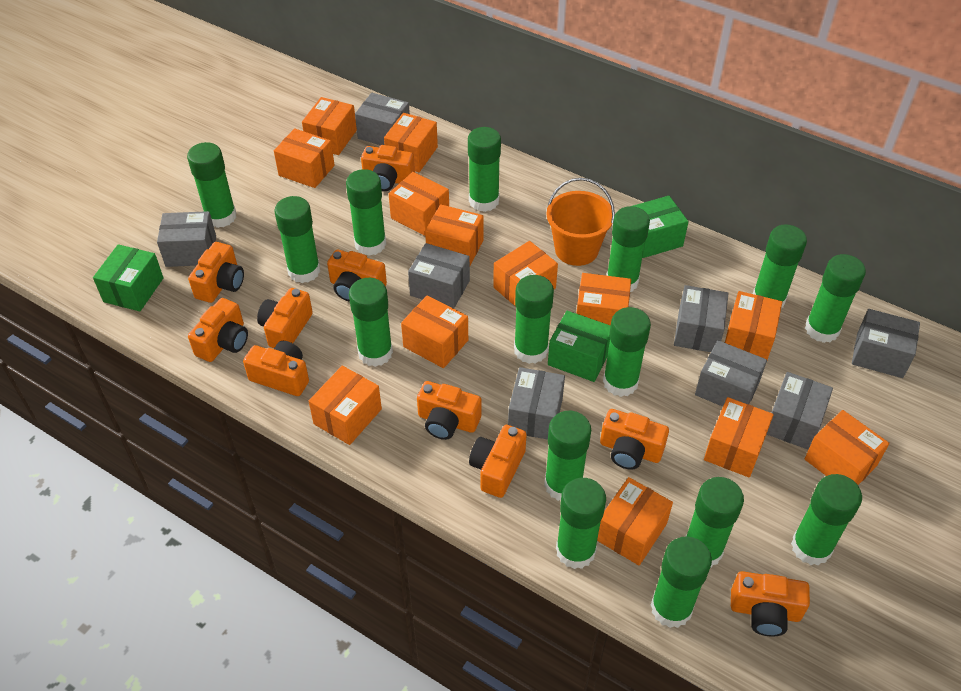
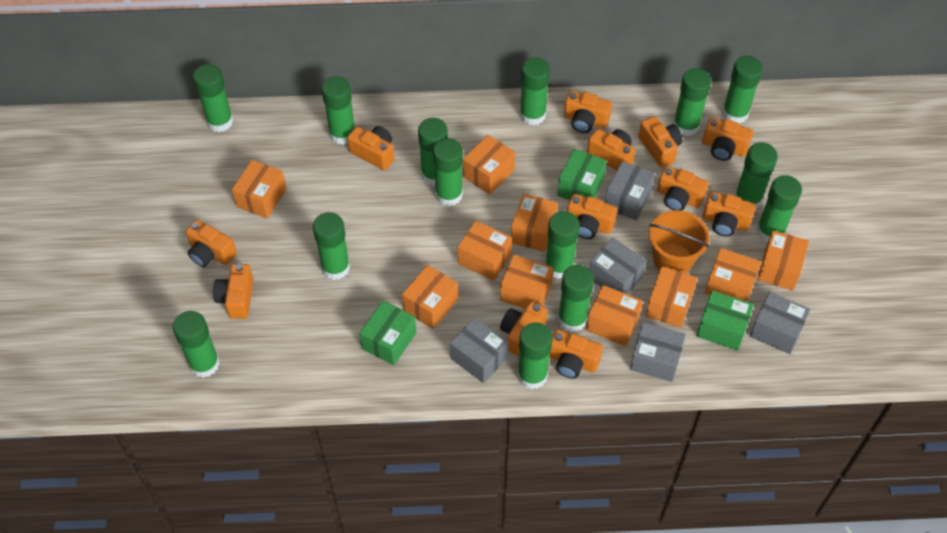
green glue stick: [187,142,237,228] [274,196,320,283] [346,169,386,256] [349,278,393,367] [468,127,501,212] [514,275,554,364] [544,411,591,501] [556,478,606,569] [603,307,651,397] [606,206,650,292] [651,536,712,628] [685,477,744,568] [753,224,807,308] [791,474,862,566] [805,254,866,343] = 15 -> [173,311,220,378] [193,64,234,132] [313,212,350,280] [322,76,355,144] [418,118,448,186] [433,138,463,206] [518,322,553,389] [520,57,550,126] [545,211,580,279] [558,265,594,332] [673,68,711,136] [722,56,763,124] [735,142,778,209] [757,175,802,242] = 14
grey box: [157,211,216,267] [355,93,410,145] [408,243,470,309] [508,367,565,440] [674,285,729,352] [695,340,767,407] [766,372,833,450] [852,309,920,378] = 8 -> [450,317,509,383] [589,238,647,294] [605,161,655,220] [630,322,686,382] [750,292,810,354] = 5
orange box: [274,128,335,188] [302,97,357,155] [309,366,382,445] [384,113,438,172] [389,172,449,236] [401,295,468,368] [425,204,484,266] [493,241,558,307] [576,273,631,326] [597,477,673,565] [704,397,774,478] [725,291,782,360] [805,410,890,485] = 13 -> [232,160,287,219] [402,265,458,329] [458,221,512,281] [463,135,515,195] [500,255,554,309] [511,194,558,252] [586,285,643,346] [646,266,698,328] [705,248,761,302] [757,230,809,291] = 10
orange camera: [188,242,244,303] [188,298,248,362] [243,341,309,396] [257,288,313,348] [327,249,387,302] [361,145,415,191] [417,381,481,440] [469,425,527,498] [600,409,669,470] [731,571,810,636] = 10 -> [186,220,237,267] [213,264,254,319] [347,126,394,170] [500,301,547,356] [549,329,603,378] [564,91,612,133] [567,194,617,239] [587,129,635,170] [638,116,683,167] [657,166,709,211] [702,117,753,161] [703,192,756,237] = 12

